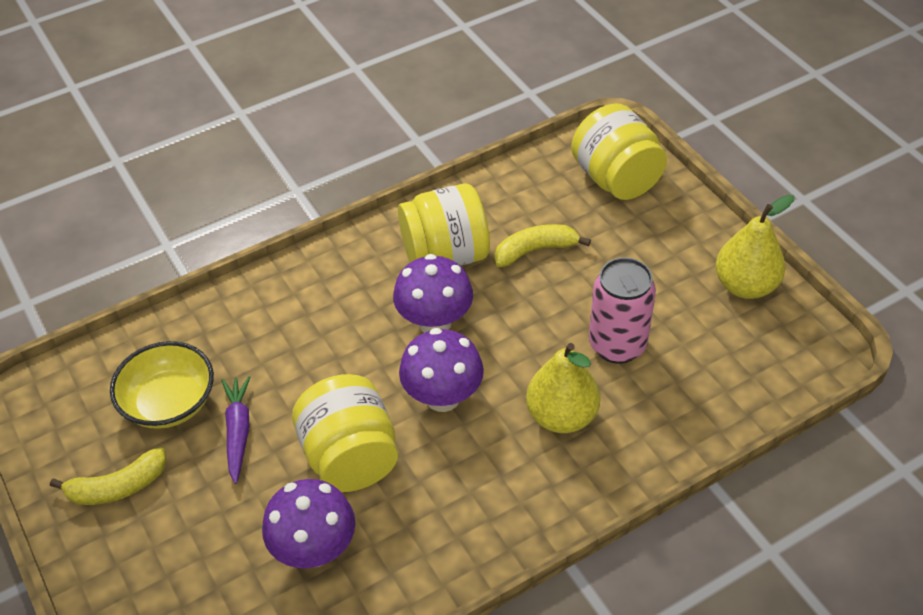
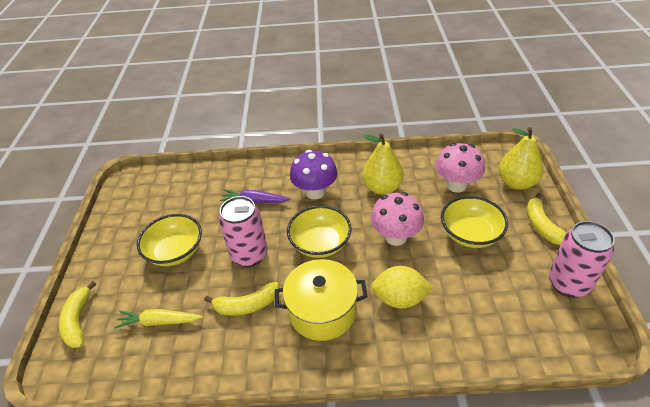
pink can: [589,257,656,364] = 1 -> [219,196,268,267] [549,221,615,298] = 2
pink mushroom: none = 0 -> [371,192,424,246] [435,143,485,193] = 2
purple mushroom: [262,479,355,568] [393,254,473,333] [399,328,484,412] = 3 -> [290,150,338,199] = 1
yellow banana: [50,447,166,505] [495,224,591,267] = 2 -> [59,281,96,348] [204,282,279,316] [527,193,566,245] = 3
yellow bowl: [110,341,214,429] = 1 -> [137,214,202,266] [287,206,352,258] [441,196,508,248] = 3
yellow carrot: none = 0 -> [114,309,203,329] = 1
yellow jar: [292,374,398,492] [398,184,490,266] [571,103,667,200] = 3 -> none = 0
yellow lemon: none = 0 -> [371,266,433,309] = 1
yellow pot: none = 0 -> [275,259,368,341] = 1

